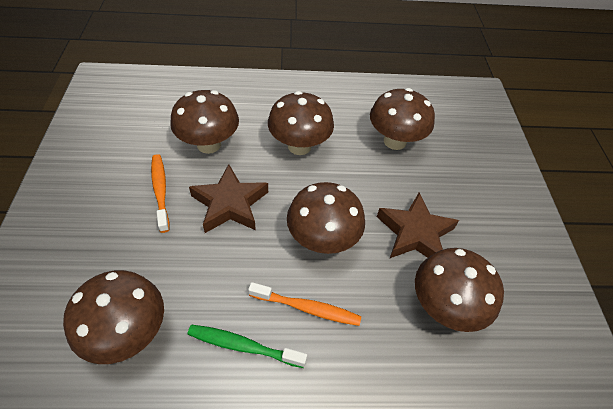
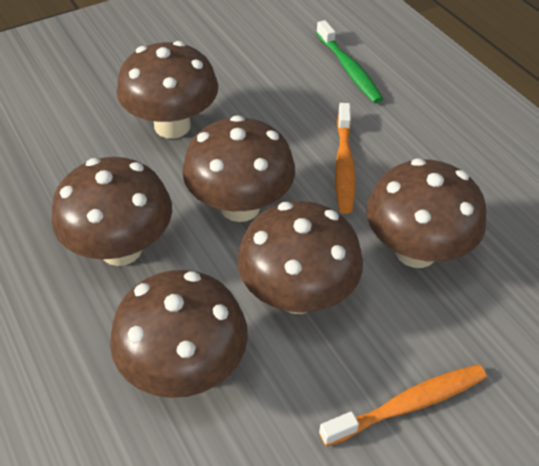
brown star: [189,164,268,233] [377,193,459,258] = 2 -> none = 0

